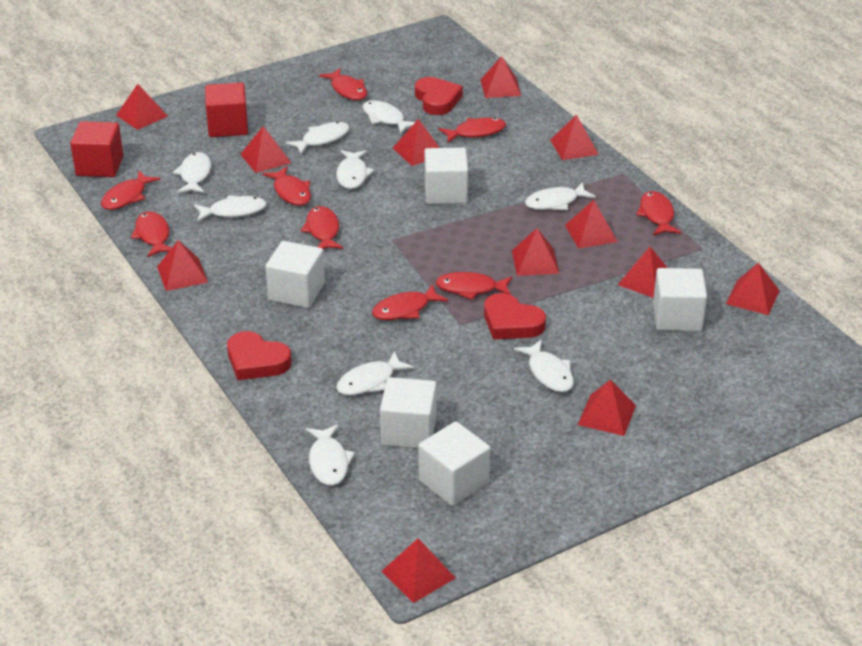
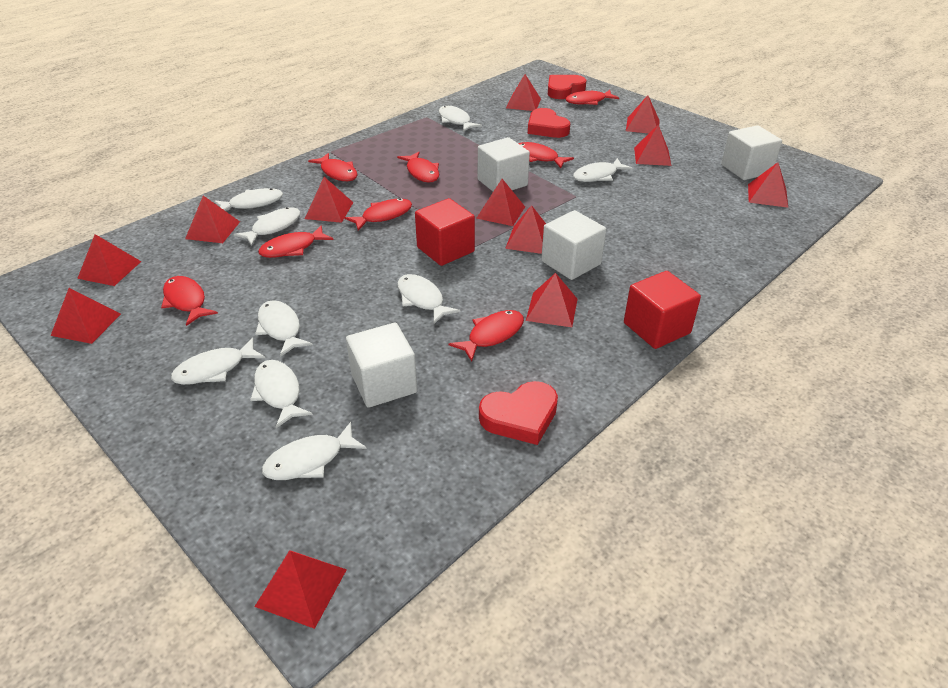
red fish: [101,171,160,210] [131,211,171,258] [263,166,311,206] [301,206,343,249] [319,68,367,100] [372,284,448,320] [436,272,512,300] [439,118,506,143] [636,191,681,236] = 9 -> [161,276,218,326] [258,225,333,258] [308,153,357,181] [345,198,412,231] [397,152,439,183] [449,310,524,362] [518,142,574,168] [565,90,619,105] = 8
white cube: [266,241,325,308] [380,377,436,449] [418,421,490,506] [425,147,468,204] [653,268,707,331] = 5 -> [346,323,418,408] [478,137,530,191] [541,210,606,280] [721,125,782,180] = 4

